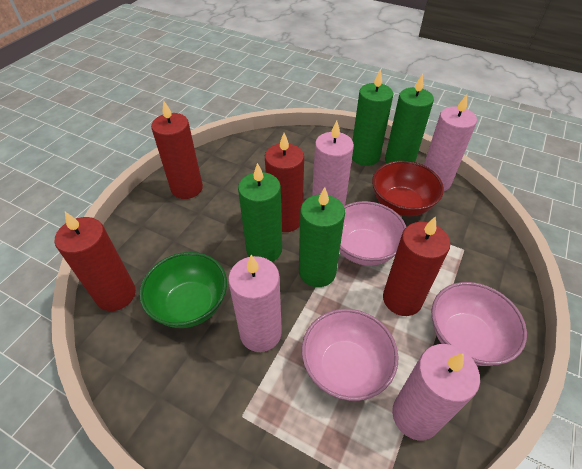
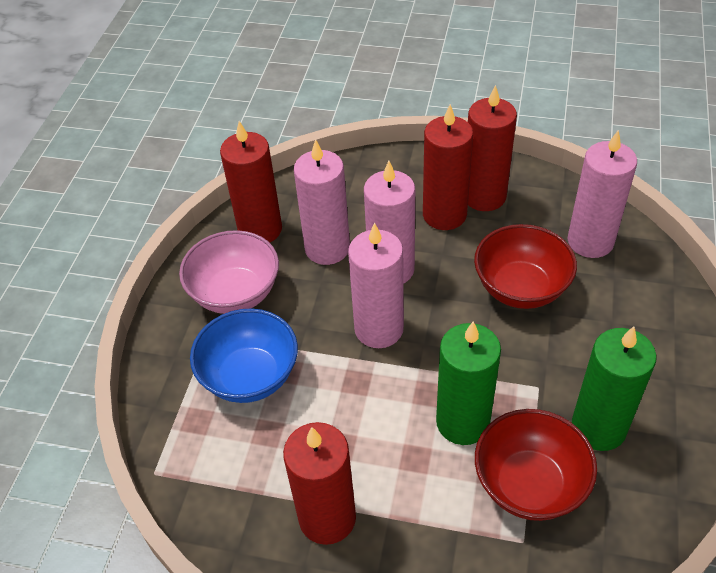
blue bowl: none = 0 -> [190,308,298,403] = 1
green bowl: [139,252,227,328] = 1 -> none = 0
green candle: [238,163,282,262] [299,187,345,287] [352,69,393,166] [385,74,434,163] = 4 -> [436,321,501,445] [572,326,657,451] = 2
pink bowl: [302,309,399,401] [340,201,406,266] [432,282,527,366] = 3 -> [179,230,279,314] = 1
red bowl: [372,161,444,216] = 1 -> [474,224,577,309] [475,409,597,521] = 2

